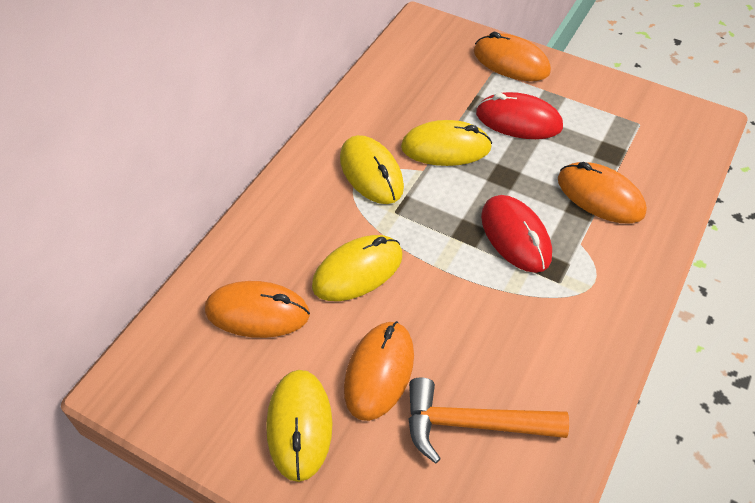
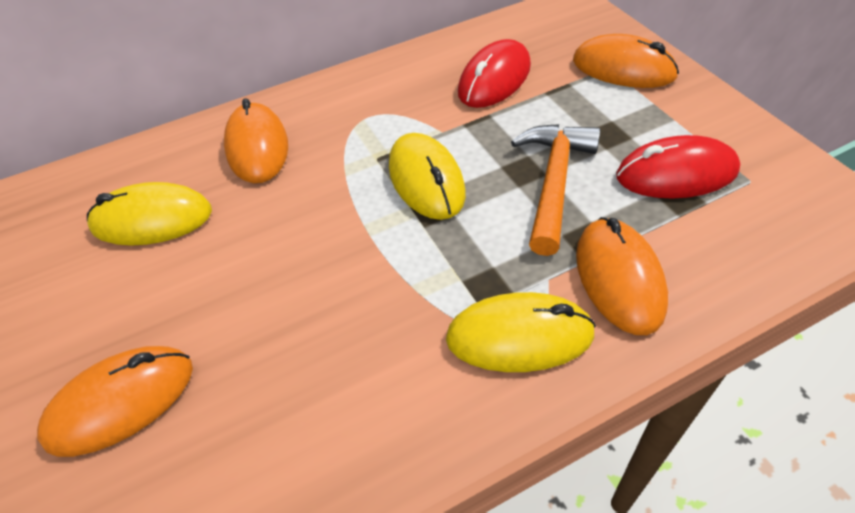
yellow mouse: [266,370,333,482] [312,235,402,301] [340,135,404,204] [401,120,492,166] = 4 -> [87,182,212,246] [389,133,466,220] [446,292,596,372] = 3

